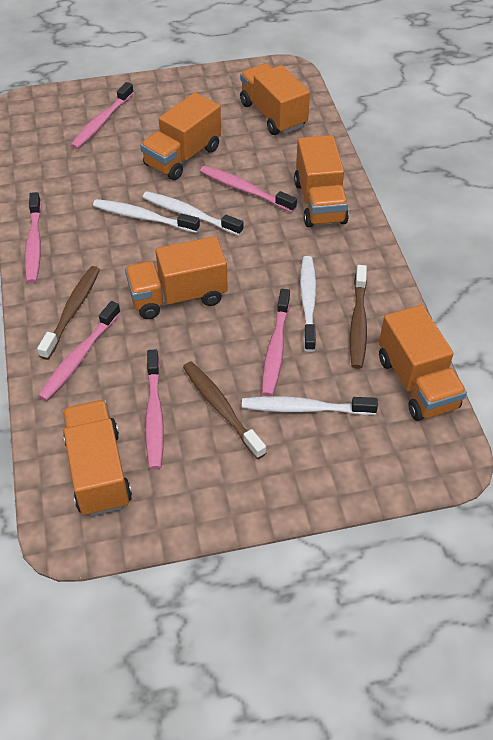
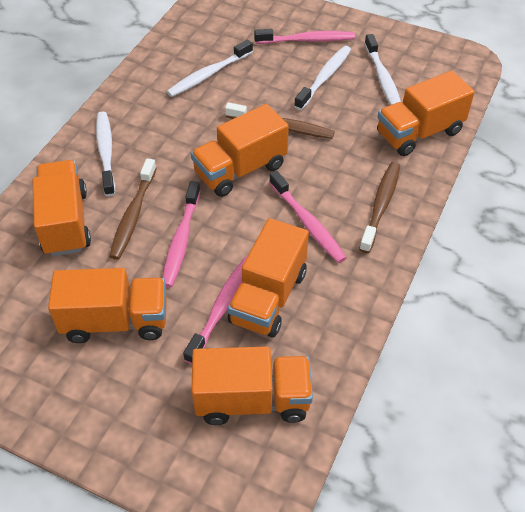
pink toothbrush: [25,192,42,283] [38,301,121,401] [70,82,134,149] [145,349,164,470] [200,166,297,212] [262,289,290,396] = 6 -> [162,181,201,288] [183,256,247,364] [254,29,355,44] [269,171,347,263] = 4

